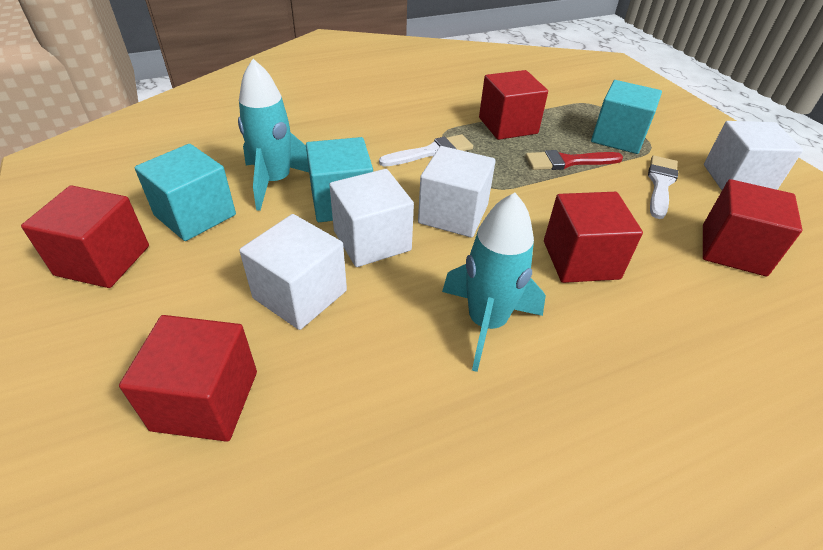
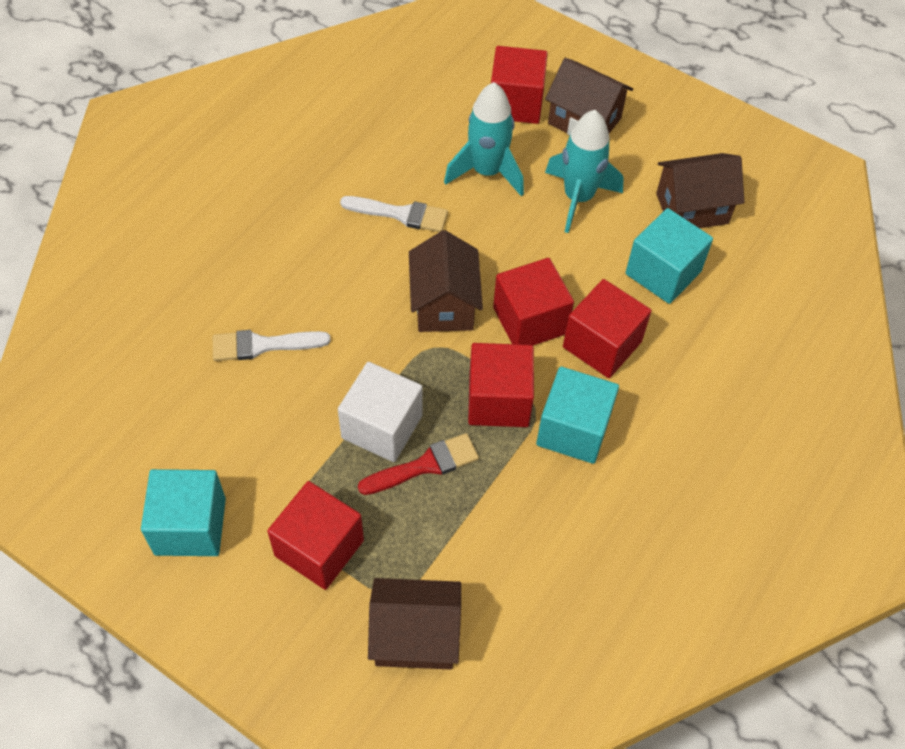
brown house: none = 0 -> [368,578,461,669] [409,230,483,332] [545,58,633,135] [656,153,745,228] = 4
white cube: [239,214,347,330] [329,169,414,267] [418,146,496,238] [704,121,803,190] = 4 -> [338,362,423,462] = 1

